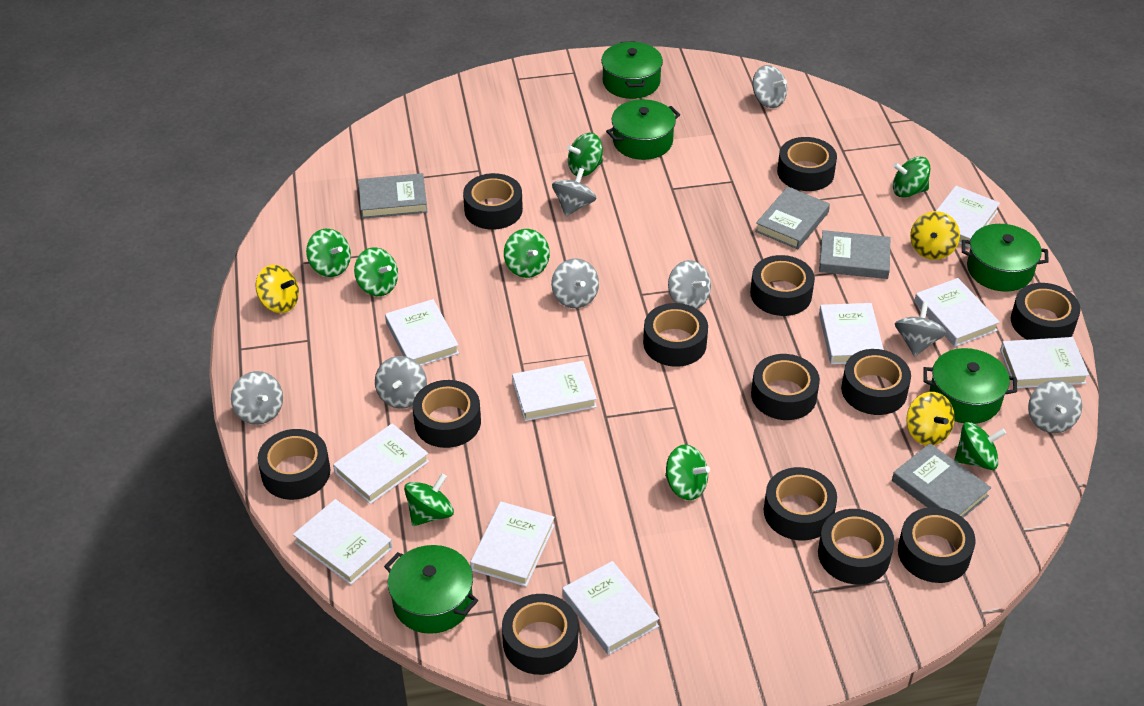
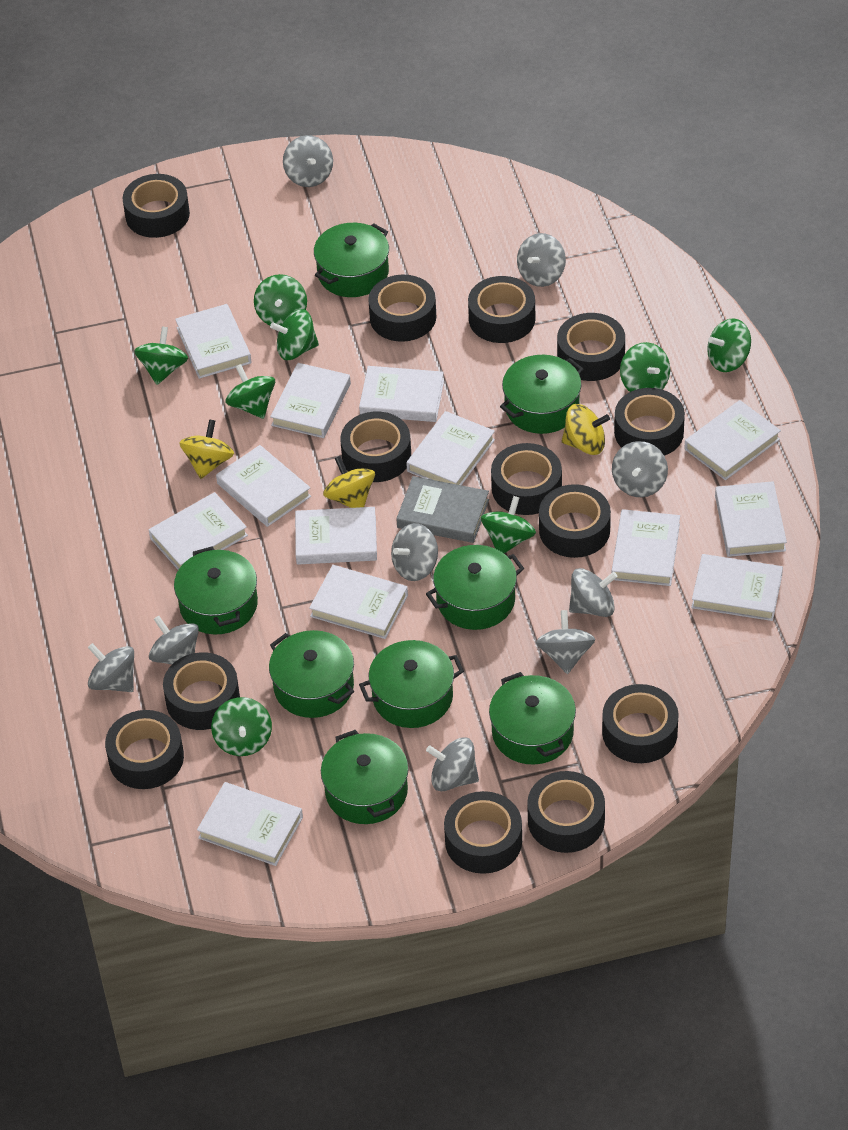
green pot: [384,545,478,634] [601,41,663,99] [606,99,680,160] [923,348,1017,424] [962,224,1049,292] = 5 -> [174,546,258,634] [269,630,354,718] [314,223,389,297] [321,730,409,824] [359,640,464,728] [426,545,524,630] [489,672,576,765] [500,355,583,434] = 8
grey book: [359,173,427,219] [755,187,830,249] [819,230,890,279] [892,443,991,518] = 4 -> [396,476,489,543] = 1
grey spinning top: [231,371,283,425] [375,356,427,409] [551,258,599,308] [552,168,597,216] [668,260,711,309] [753,65,787,108] [895,302,946,356] [1028,380,1082,433] = 8 -> [88,643,134,692] [149,616,199,665] [283,135,333,187] [391,523,438,581] [426,737,479,791] [517,233,566,287] [536,610,595,674] [569,568,618,617] [612,441,668,497] = 9
white book: [293,499,393,585] [333,423,429,504] [385,299,459,366] [470,501,555,587] [512,361,597,421] [562,561,660,655] [819,303,884,364] [914,278,1000,347] [936,186,1000,248] [1000,337,1089,388] = 10 -> [149,492,248,570] [175,304,251,379] [197,782,303,866] [216,445,311,527] [270,363,351,438] [295,507,377,565] [309,565,408,639] [359,366,444,422] [406,411,495,485] [612,509,680,586] [684,400,781,480] [691,554,783,621] [715,481,787,557] = 13

